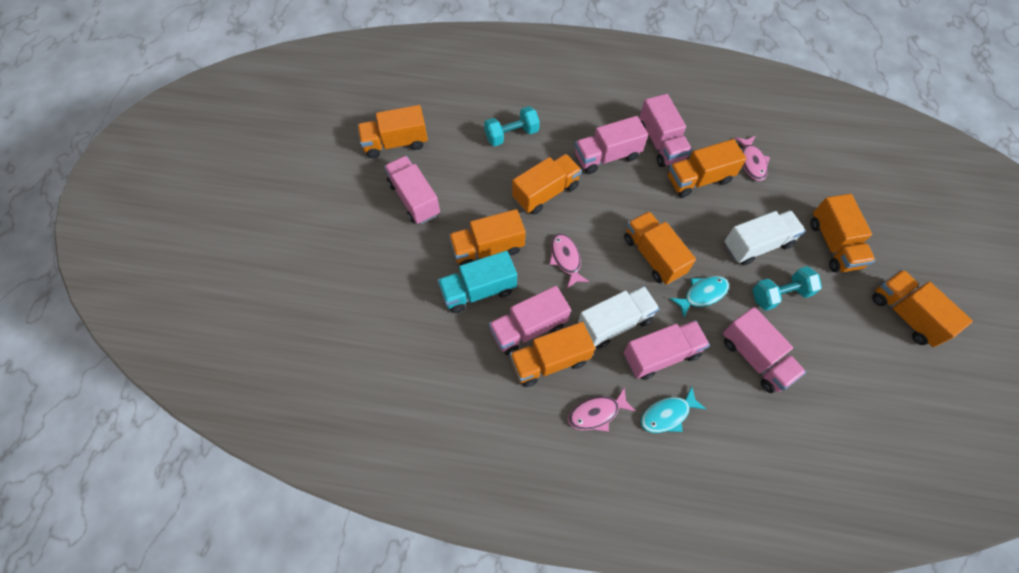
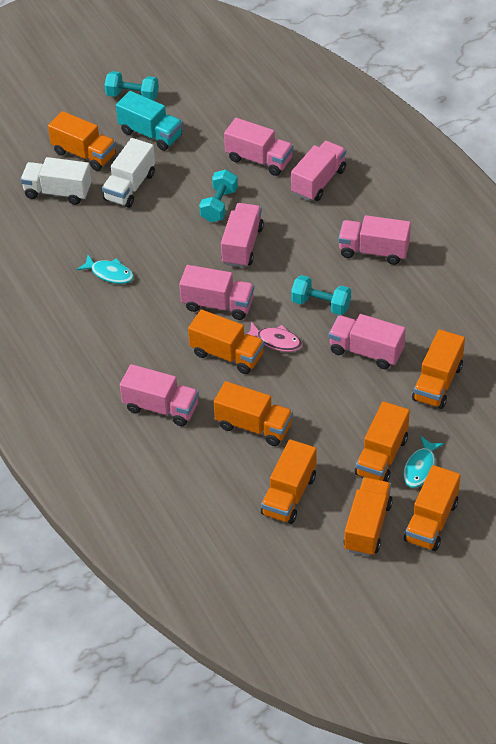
pink fish: [549,234,590,288] [568,387,636,432] [735,136,770,181] = 3 -> [247,322,303,352] = 1
pink truck: [384,156,440,224] [489,286,571,355] [575,116,648,174] [623,320,710,380] [640,94,692,167] [723,307,806,393] = 6 -> [120,364,199,426] [179,265,254,320] [221,203,264,268] [224,118,293,176] [291,141,346,201] [329,314,406,369] [338,215,411,265] = 7
turquoise dumbbell: [484,106,540,146] [753,266,822,311] = 2 -> [105,71,159,101] [199,169,238,222] [291,275,351,315] = 3

